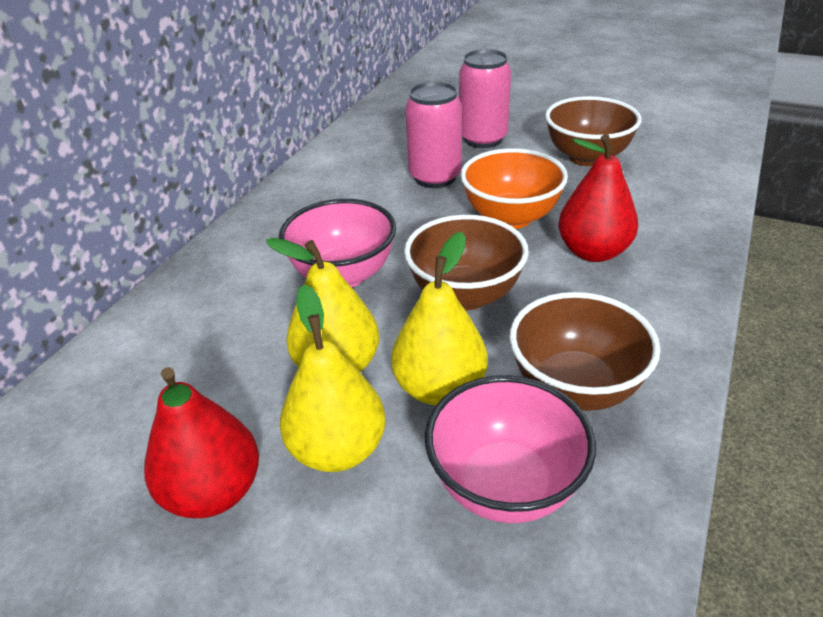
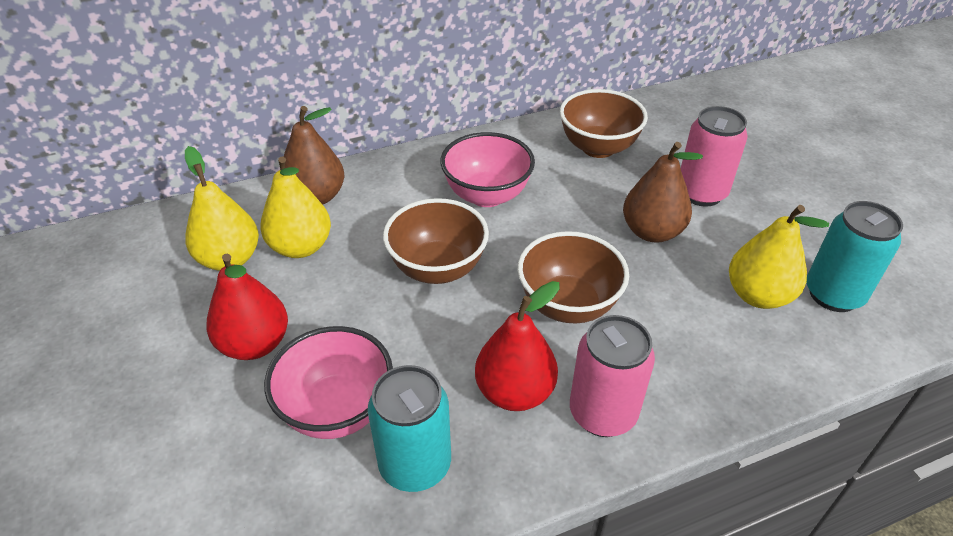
brown pear: none = 0 -> [284,106,344,205] [623,142,703,243] = 2
orange bowl: [460,148,568,229] = 1 -> none = 0
turquoise can: none = 0 -> [368,365,451,492] [807,201,903,312] = 2

